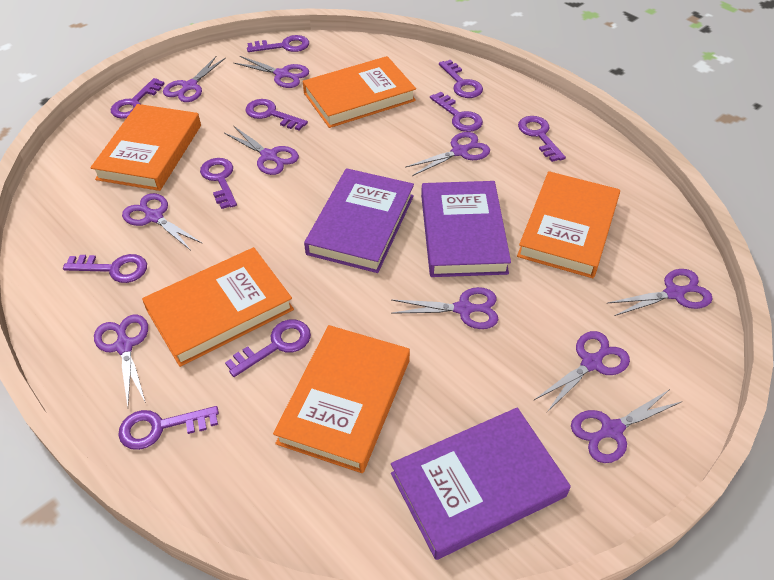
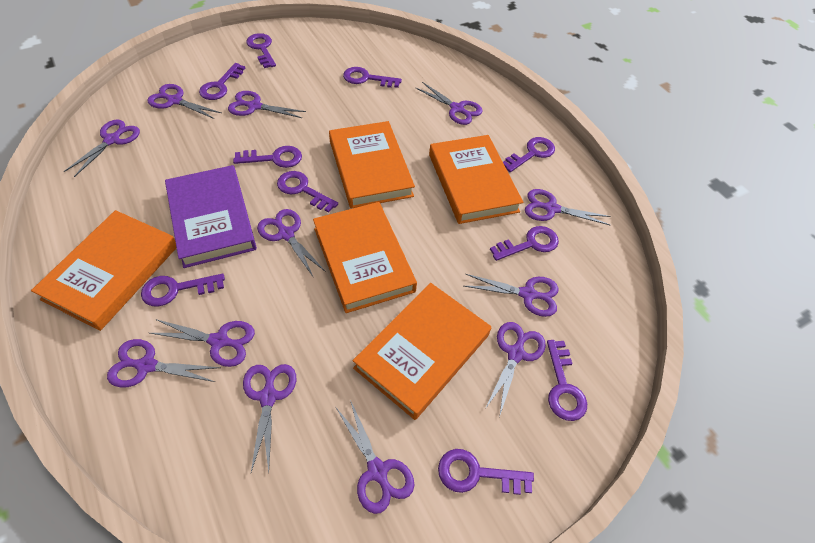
purple book: [304,168,414,273] [391,407,571,560] [421,181,511,277] = 3 -> [165,165,257,268] = 1
purple scissors: [94,315,148,407] [122,193,203,250] [163,56,226,102] [224,126,299,175] [234,56,309,88] [391,287,498,329] [405,132,490,176] [534,331,630,412] [571,389,683,463] [608,269,713,316] = 10 -> [64,119,140,177] [107,339,220,388] [147,84,221,119] [150,319,255,367] [228,91,306,118] [243,364,296,472] [257,209,326,278] [336,400,414,514] [415,82,483,125] [464,274,559,317] [485,322,546,417] [525,189,611,225] = 12

